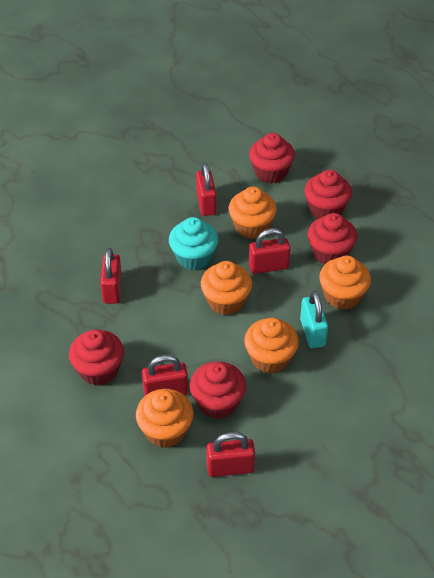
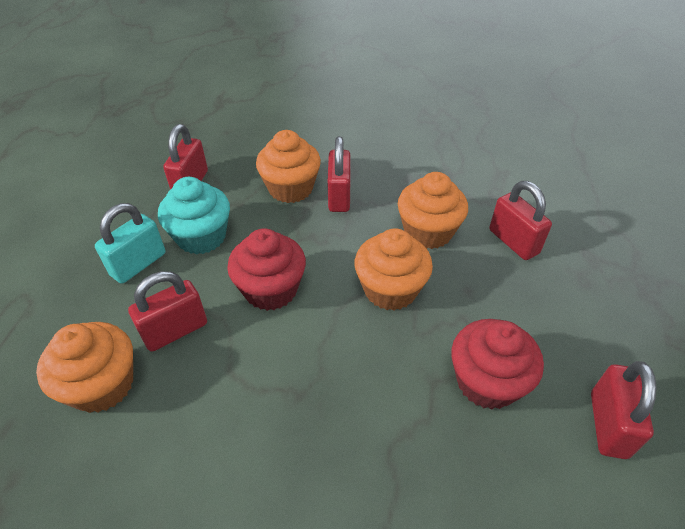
orange cupcake: [136,389,193,448] [201,261,252,315] [228,187,277,239] [244,318,299,373] [319,255,371,310] = 5 -> [36,322,133,413] [256,130,321,203] [355,228,433,311] [398,172,468,249] = 4
red cupcake: [69,329,124,386] [190,361,246,419] [249,133,295,184] [304,170,352,219] [307,213,357,265] = 5 -> [227,228,306,311] [452,319,544,409] = 2

